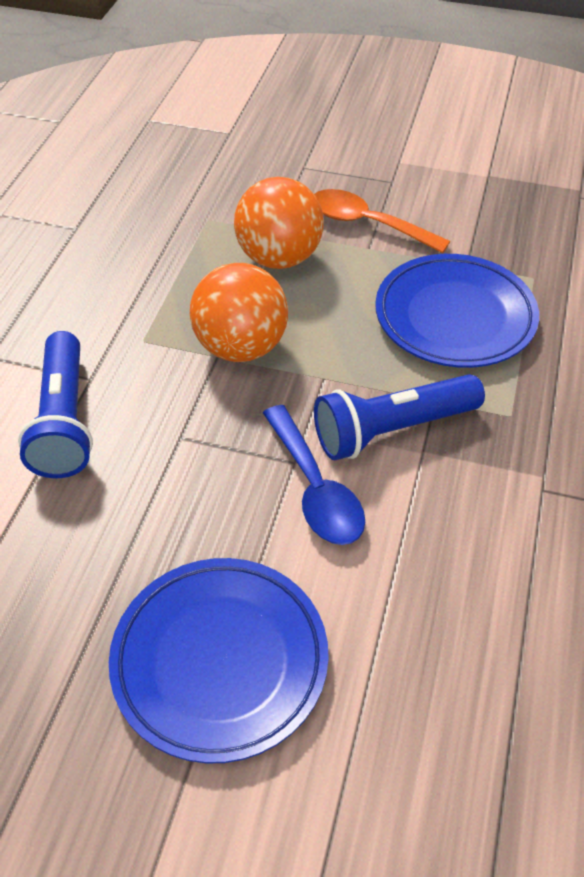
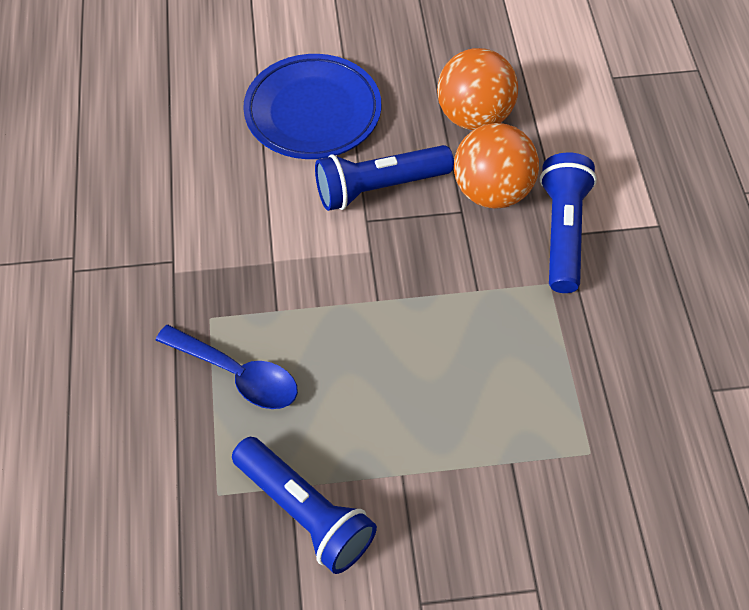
blue flashlight: [18,331,93,478] [314,374,485,460] = 2 -> [232,437,377,574] [315,145,454,211] [540,152,597,293] = 3
blue plate: [109,558,329,764] [375,254,539,368] = 2 -> [243,54,381,159] = 1
orange spoon: [314,189,450,253] = 1 -> none = 0

